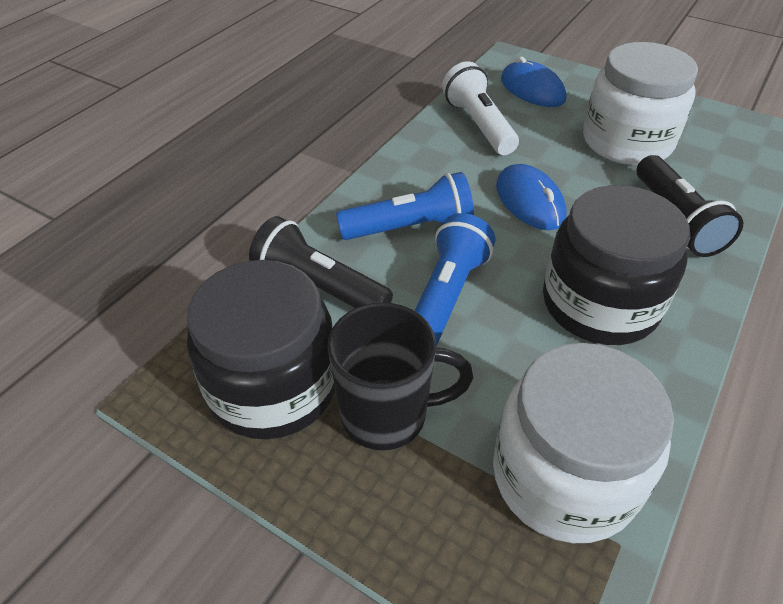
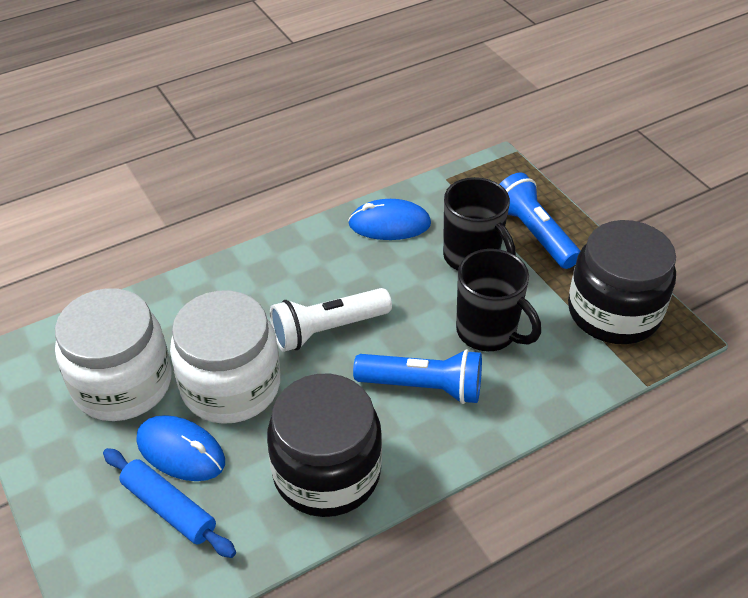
black flashlight: [249,216,393,308] [637,155,743,257] = 2 -> none = 0
black mug: [328,302,473,450] = 1 -> [443,177,516,271] [456,249,541,351] = 2
blue rolling pin: none = 0 -> [103,448,236,558] = 1

